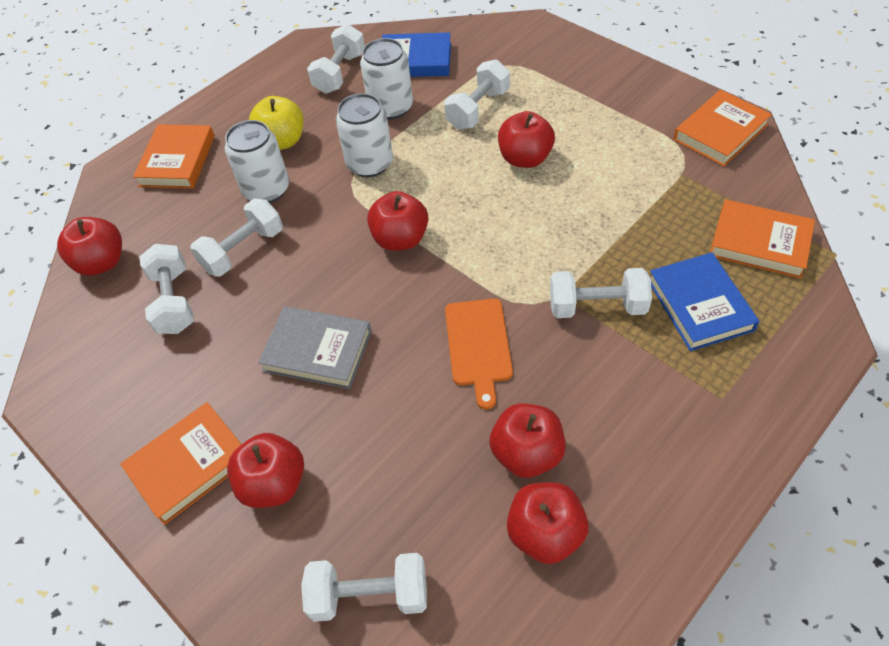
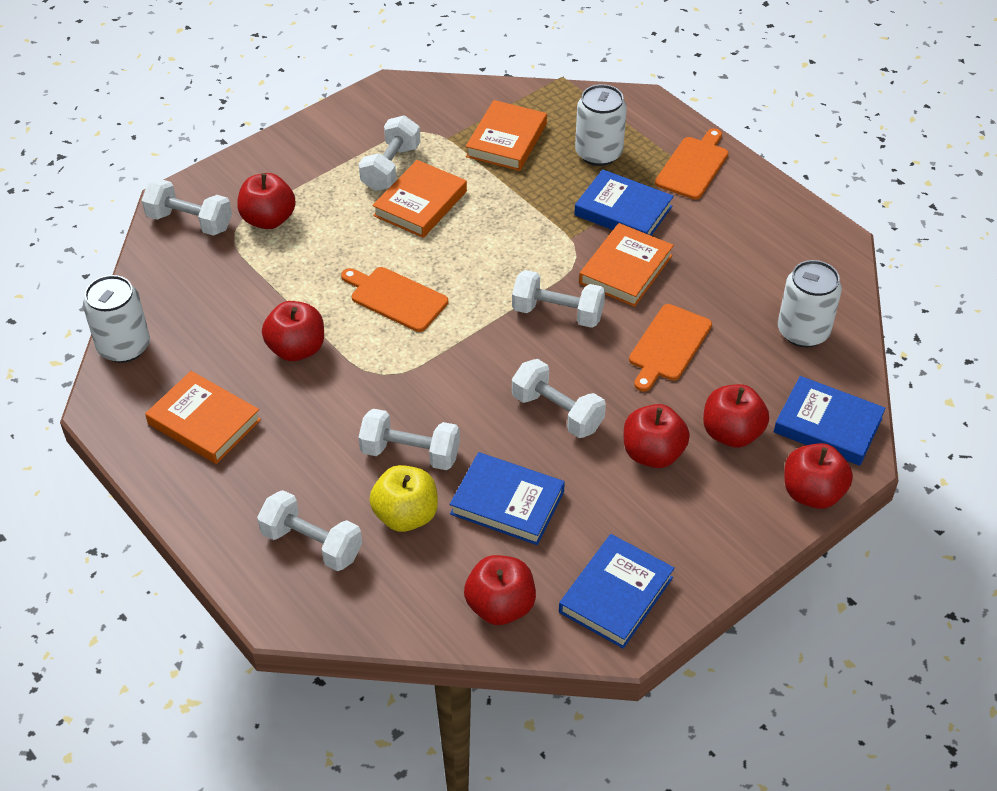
blue book: [382,32,451,77] [650,252,759,351] = 2 -> [449,452,565,545] [559,534,675,649] [574,169,674,236] [774,376,886,466] = 4
grey book: [258,306,372,389] = 1 -> none = 0
orange cutting board: [445,299,513,409] = 1 -> [341,267,448,332] [629,304,712,392] [655,128,728,200] = 3

